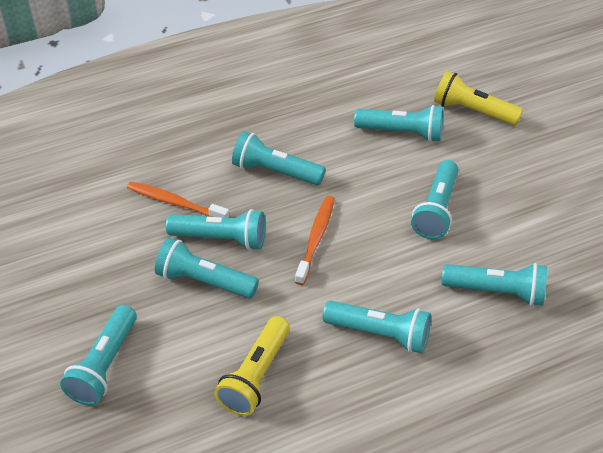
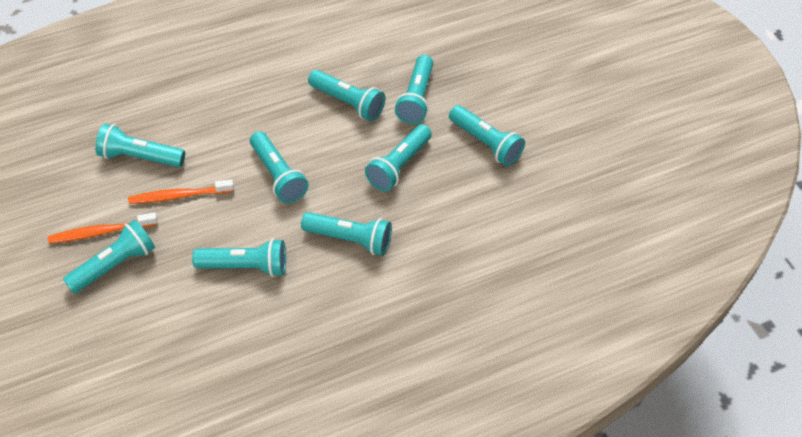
turquoise flashlight: [60,305,137,405] [155,238,259,299] [166,209,266,250] [232,131,326,185] [323,301,431,353] [354,105,444,142] [411,160,459,239] [442,263,547,306] = 8 -> [63,220,155,294] [95,124,185,167] [192,239,286,277] [250,131,309,203] [301,212,392,256] [308,70,385,121] [365,124,432,191] [395,55,433,124] [449,105,525,166] = 9
yellow flashlight: [214,316,290,416] [434,71,523,125] = 2 -> none = 0

